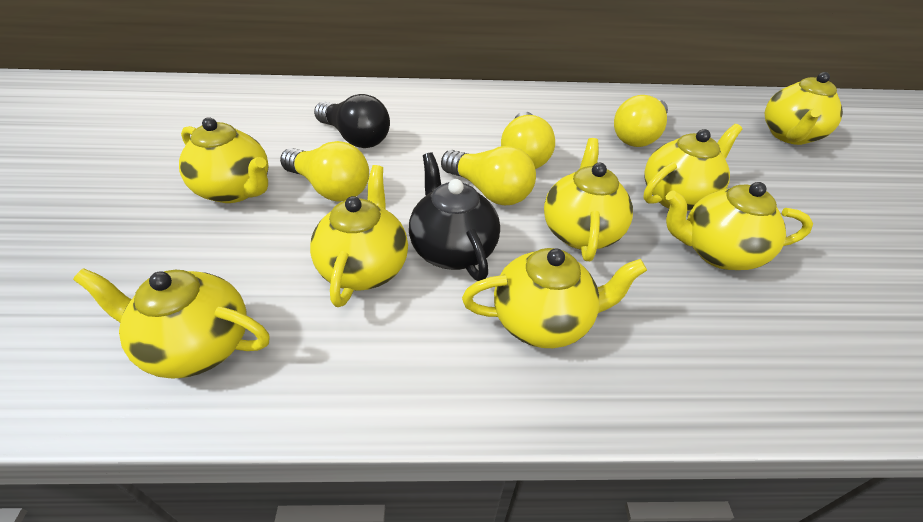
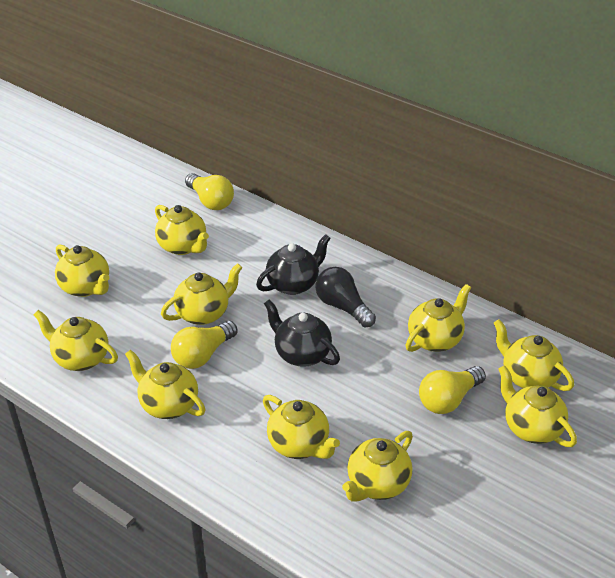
black teapot: [409,152,500,281] = 1 -> [256,234,331,295] [264,300,340,367] = 2
yellow light bulb: [280,141,369,202] [441,146,536,205] [501,111,555,169] [614,95,668,147] = 4 -> [171,321,237,369] [185,173,234,210] [419,366,486,414] = 3
yellow teapot: [73,268,270,378] [179,117,269,203] [310,165,408,307] [462,248,647,348] [544,138,633,261] [643,124,742,211] [666,182,813,270] [765,72,843,145] = 8 -> [33,310,118,371] [55,244,109,297] [125,349,206,419] [155,205,209,255] [161,263,242,325] [263,395,340,459] [342,431,413,502] [406,284,471,352] [494,319,574,391] [498,365,577,447] = 10

